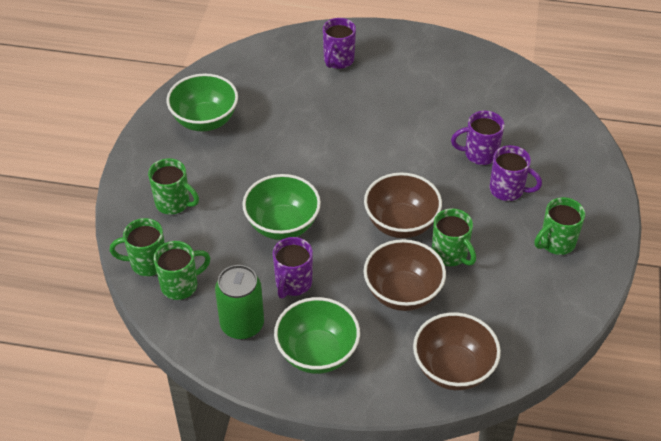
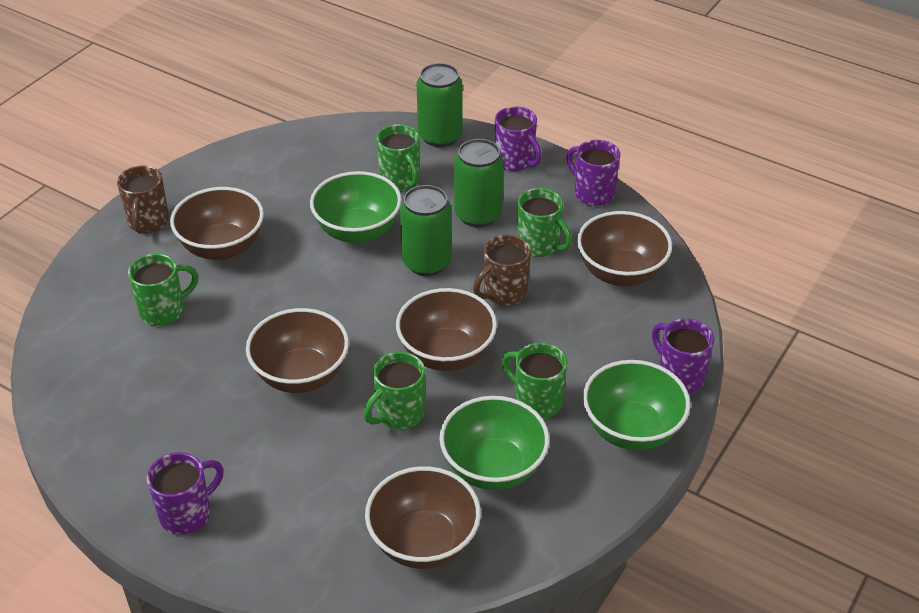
brown bowl: [364,173,442,238] [364,239,446,311] [413,312,501,390] = 3 -> [170,187,264,260] [246,308,349,393] [365,466,481,569] [396,288,497,371] [577,211,672,286] = 5
brown mug: none = 0 -> [117,165,169,234] [473,234,531,306] = 2
green can: [215,265,264,340] = 1 -> [400,185,452,276] [417,63,463,147] [454,139,504,227] = 3

